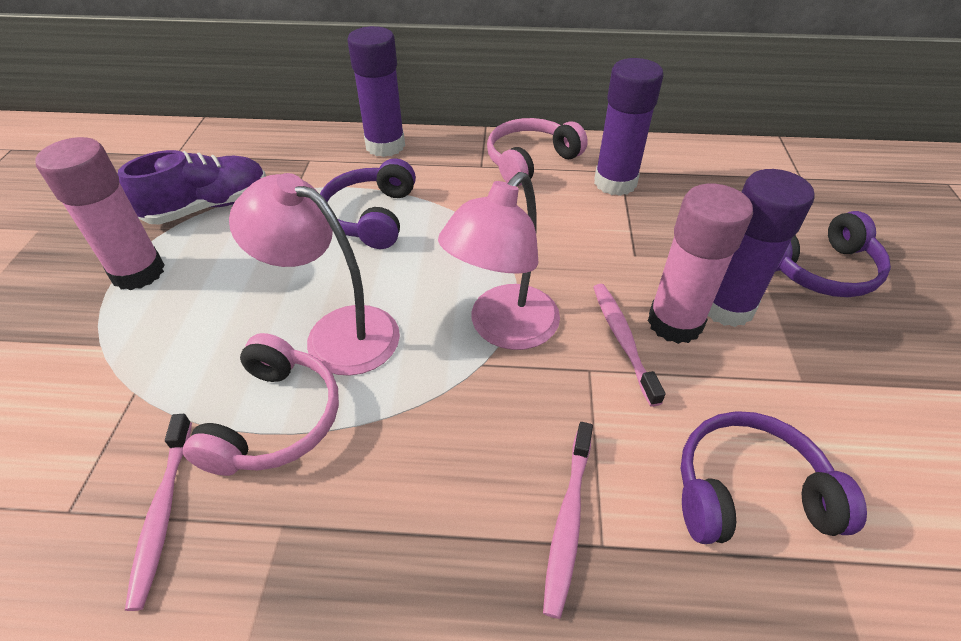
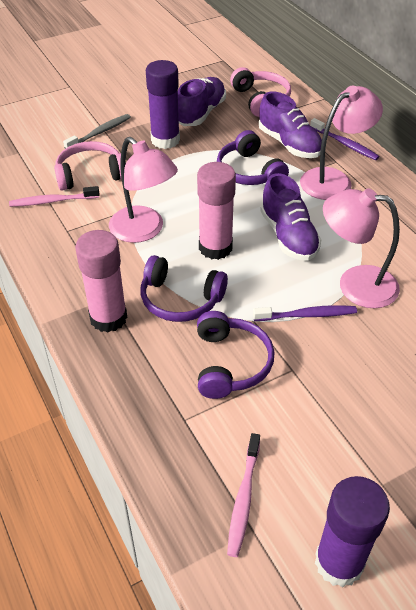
grey toothbrush: none = 0 -> [63,114,131,149] = 1
pink lamp: [229,173,400,376] [438,172,560,350] = 2 -> [109,137,178,243] [300,86,383,200] [323,188,400,308] = 3
pink toothbrush: [125,414,192,611] [543,422,593,619] [593,284,666,407] = 3 -> [9,186,100,207] [227,433,260,557] = 2
purple glue stick: [348,26,405,157] [594,58,663,196] [708,169,815,327] = 3 -> [146,60,180,149] [315,476,390,587] = 2
purple shoe: [118,150,266,224] = 1 -> [178,77,226,126] [259,92,322,158] [260,173,321,261] = 3
purple toothbrush: none = 0 -> [253,305,357,321] [310,118,379,160] = 2

